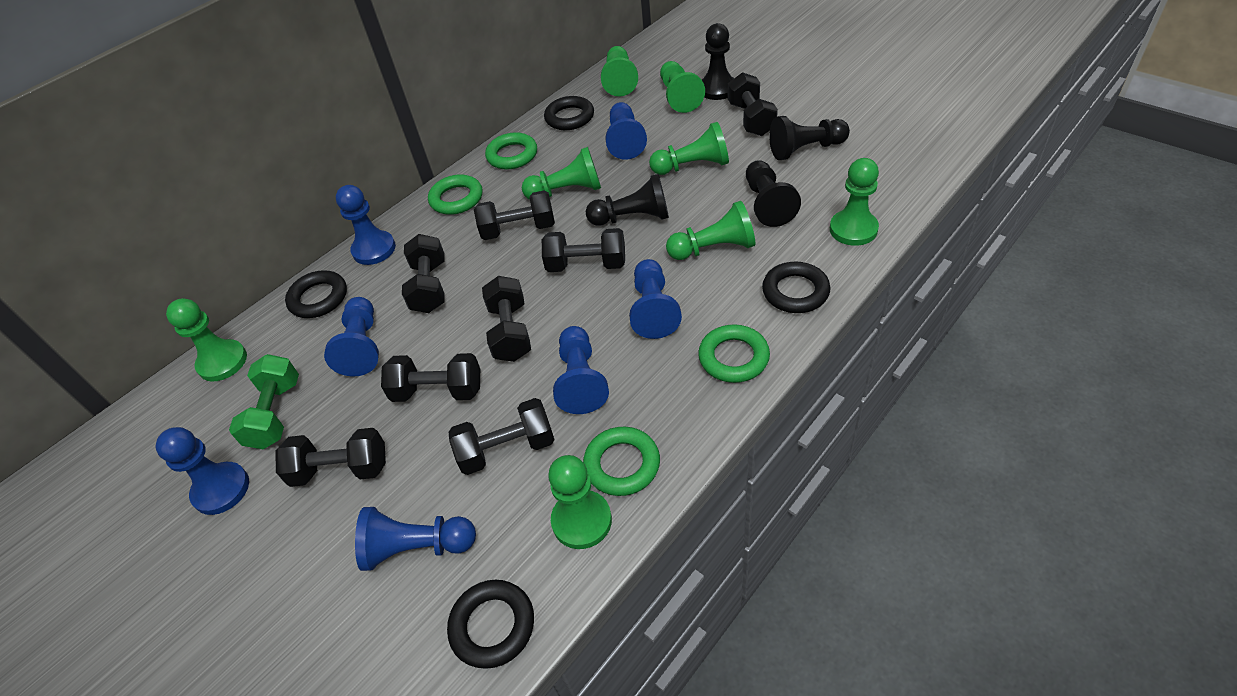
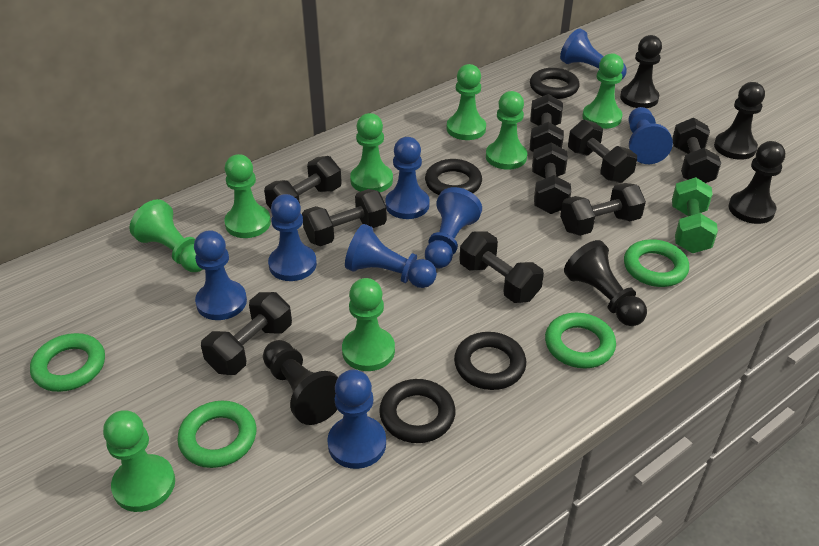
black dumbbell: [275,428,386,487] [381,353,480,402] [402,234,445,313] [449,398,555,475] [474,190,555,240] [482,276,531,362] [542,228,625,272] [728,72,778,136] = 8 -> [201,292,292,375] [264,156,342,209] [302,189,387,246] [459,231,544,303] [530,94,564,152] [532,142,571,214] [560,183,646,236] [568,119,637,183] [672,118,721,183] = 9
black pawn: [586,174,669,226] [702,23,734,100] [746,160,801,227] [769,116,850,160] = 4 -> [263,340,338,425] [564,240,647,326] [620,35,662,108] [714,82,765,160] [729,141,785,224] = 5
blue pawn: [156,427,249,515] [324,297,379,376] [336,185,396,265] [355,507,476,571] [553,326,609,414] [605,102,647,160] [629,259,682,339] = 7 -> [194,230,247,320] [268,194,317,281] [327,370,386,469] [345,224,437,288] [385,137,430,219] [425,187,482,268] [560,28,627,79] [628,107,673,164] = 8

